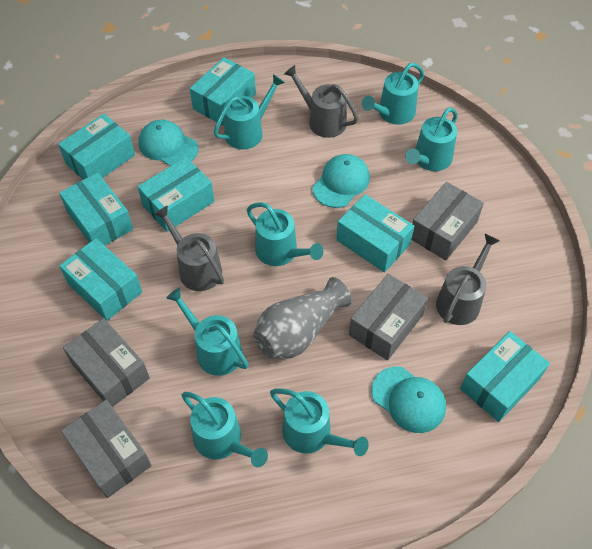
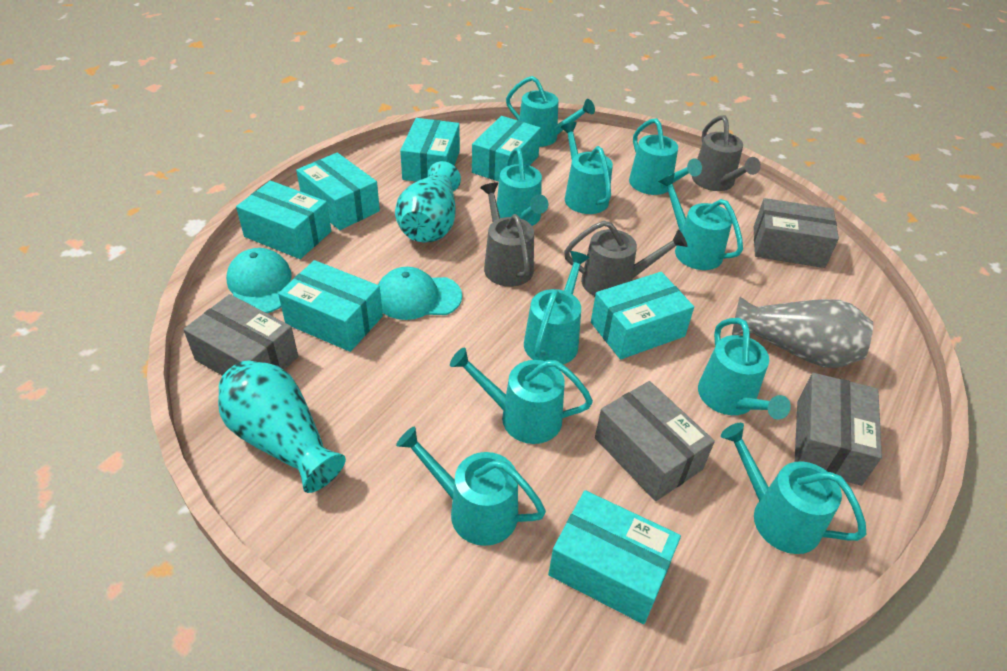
turquoise cap: [139,120,198,166] [313,154,370,208] [371,366,446,433] = 3 -> [226,248,292,313] [378,267,462,320] = 2
turquoise vase: none = 0 -> [218,361,346,493] [395,161,461,243] = 2
turquoise watering can: [166,288,248,376] [181,392,268,467] [214,74,285,149] [247,202,324,266] [270,388,369,456] [362,63,424,124] [405,107,458,171] = 7 -> [396,427,546,546] [450,348,593,444] [497,147,548,226] [506,76,595,147] [524,251,590,364] [561,122,613,214] [629,118,702,195] [658,173,743,270] [698,318,791,420] [721,423,866,554] = 10

